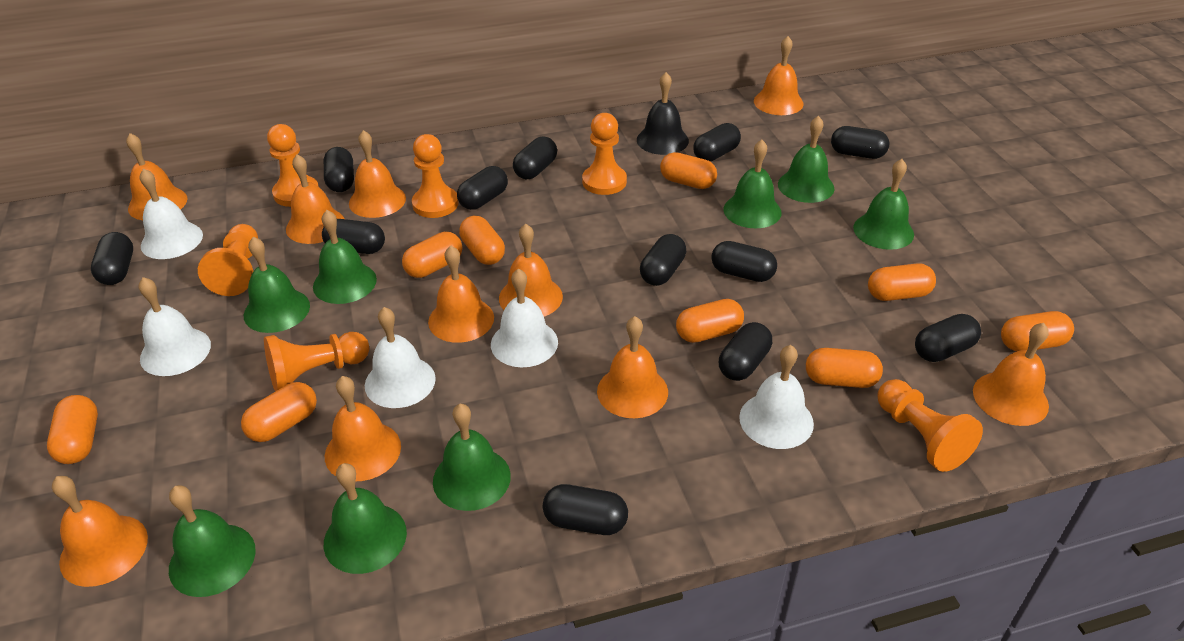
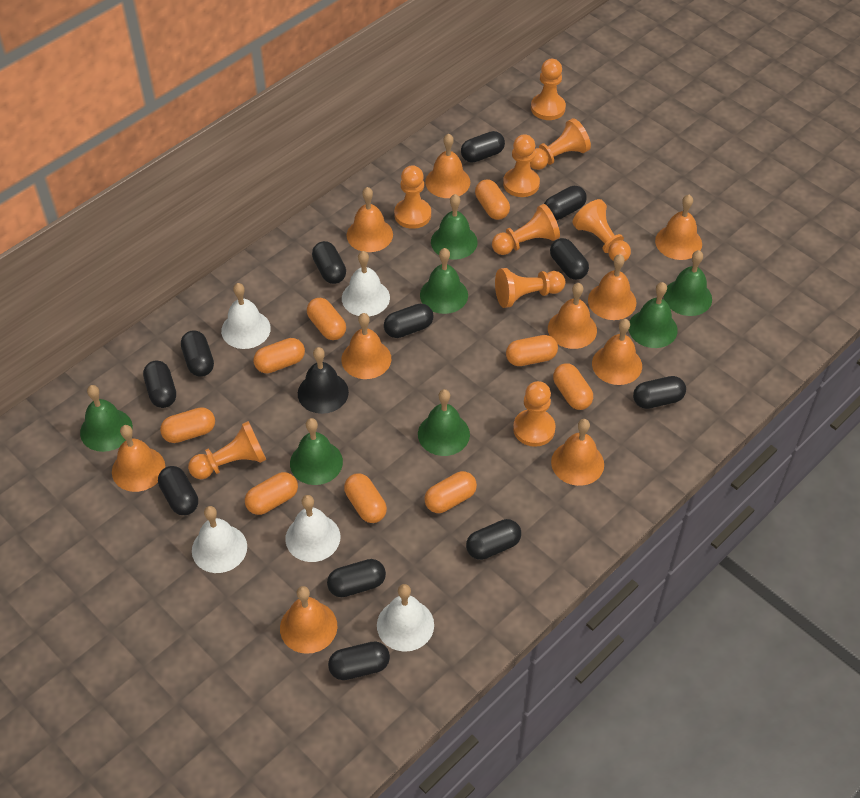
green bell: [169,485,256,597] [244,237,310,333] [313,210,377,304] [324,463,407,574] [433,404,511,511] [724,140,782,228] [778,116,834,203] [853,159,914,250] = 8 -> [80,385,133,452] [290,418,343,485] [418,389,470,456] [420,248,468,314] [431,194,478,260] [629,282,678,348] [664,250,712,316] = 7
orange pawn: [198,224,258,296] [264,332,369,391] [267,124,319,207] [412,134,458,218] [582,113,627,195] [877,379,983,472] = 6 -> [188,421,266,479] [394,165,431,229] [492,204,560,255] [495,268,565,308] [503,134,540,197] [513,381,555,447] [530,118,591,170] [531,59,566,120] [572,199,631,262] = 9

